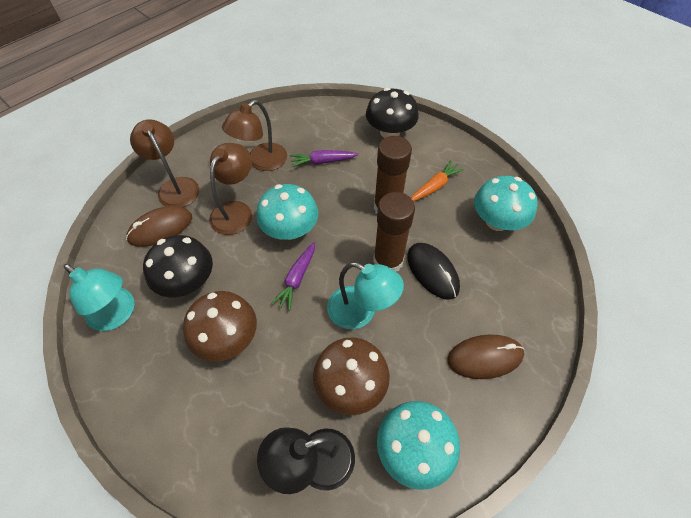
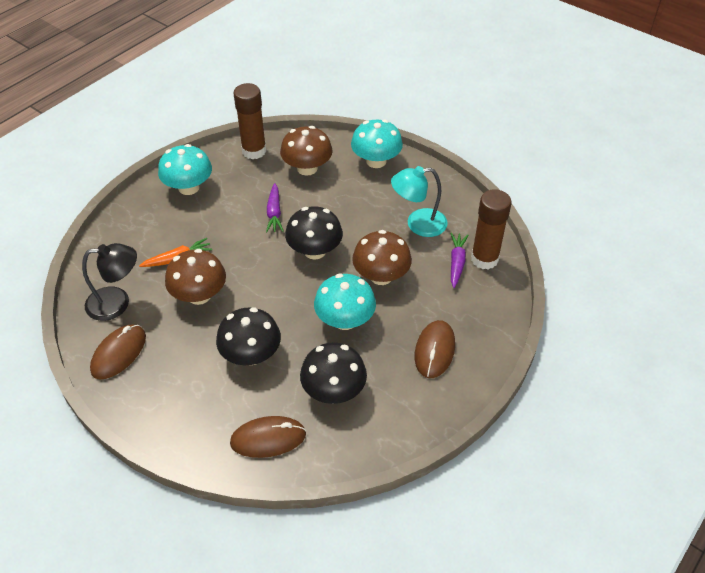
black mouse: [407,243,460,300] = 1 -> none = 0
black mushroom: [143,235,213,297] [366,88,419,138] = 2 -> [216,307,281,365] [285,206,343,260] [300,342,367,404] = 3
brown lamp: [130,119,199,207] [209,143,252,235] [222,100,287,171] = 3 -> none = 0
brown mouse: [126,206,192,247] [447,334,524,379] = 2 -> [90,324,146,380] [230,416,306,458] [415,320,455,378] = 3
brown mushroom: [183,291,257,362] [313,337,390,415] = 2 -> [165,249,226,305] [280,126,333,176] [352,230,412,285] = 3
turquoise lamp: [64,264,134,331] [327,262,404,329] = 2 -> [391,166,448,237] = 1

